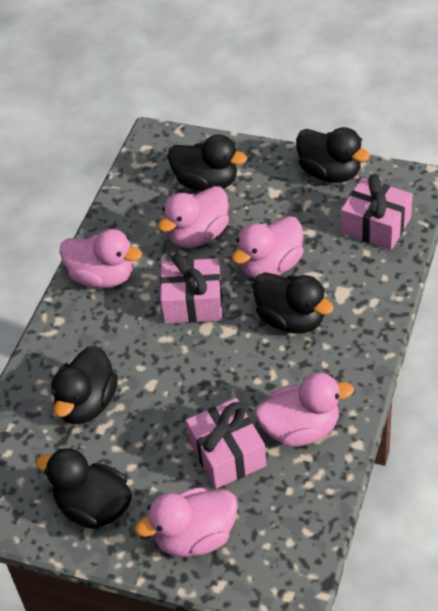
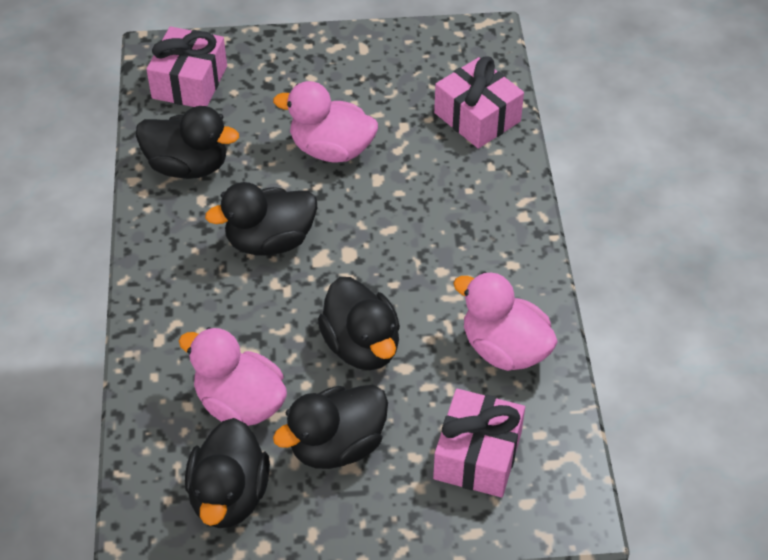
pink duck: [60,229,142,288] [135,487,238,557] [158,186,229,248] [232,216,304,279] [255,373,354,447] = 5 -> [179,327,287,426] [273,81,378,162] [453,272,558,371] = 3

